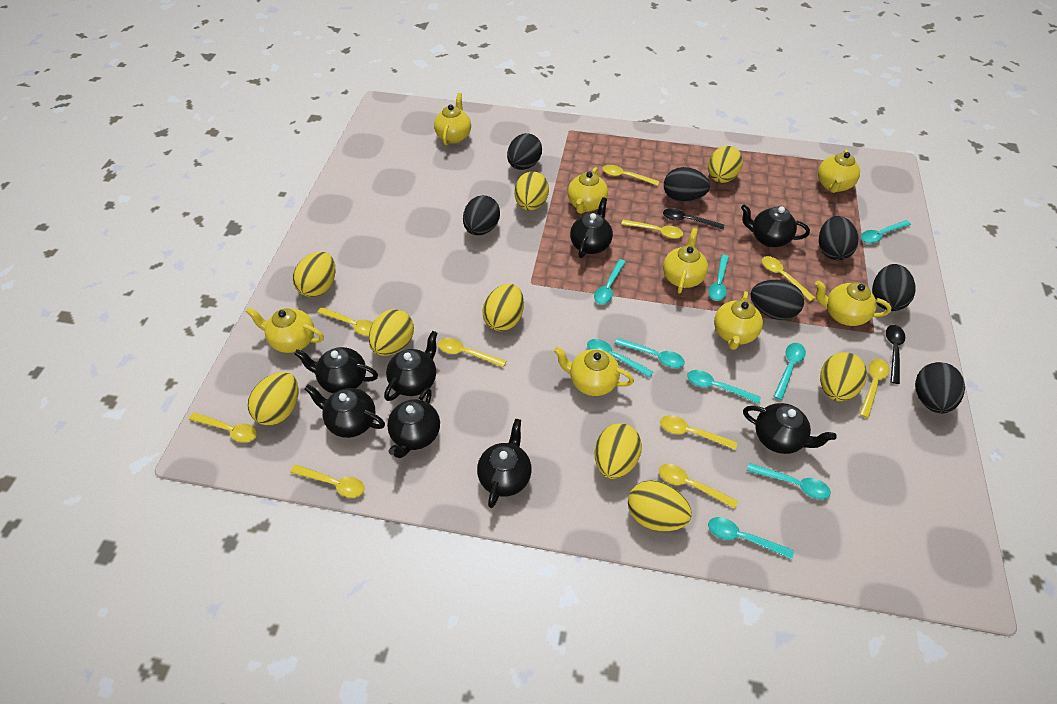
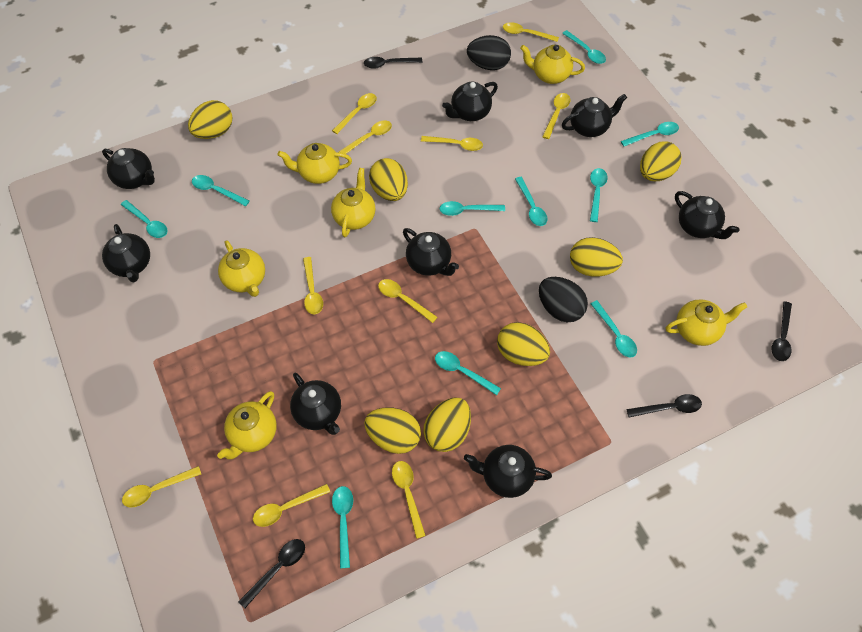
black egg: [463,195,500,236] [507,133,542,170] [664,167,710,202] [751,280,804,320] [819,216,859,260] [872,264,916,311] [915,362,965,414] = 7 -> [467,35,511,70] [539,277,588,322] = 2
black spoon: [663,208,724,230] [886,325,905,384] = 2 -> [238,539,305,609] [364,57,422,69] [627,394,702,418] [772,301,792,361] = 4
turquoise spoon: [587,339,654,378] [594,259,626,304] [615,338,685,368] [687,370,761,404] [708,255,729,301] [708,517,794,559] [747,463,831,499] [773,343,806,400] [861,220,911,243] = 9 -> [121,200,168,238] [192,175,250,206] [332,486,353,568] [435,351,501,395] [440,201,505,216] [515,177,547,226] [562,30,606,64] [590,168,608,222] [591,300,637,358] [621,122,679,147] = 10
yellow egg: [247,372,299,426] [293,252,336,297] [369,309,414,356] [482,284,524,331] [515,171,549,211] [595,423,642,479] [628,480,692,531] [708,146,743,183] [820,352,867,401] = 9 -> [188,100,233,139] [364,407,421,454] [369,158,408,201] [423,398,471,452] [497,322,550,366] [570,237,623,277] [640,141,682,181] = 7
yellow teapot: [246,307,324,353] [434,93,471,146] [554,347,634,396] [568,167,608,214] [663,228,708,294] [714,291,763,350] [815,281,892,326] [818,149,860,193] = 8 -> [217,391,277,460] [218,240,265,297] [278,143,352,184] [331,168,375,237] [520,45,585,84] [666,299,747,346] = 6

